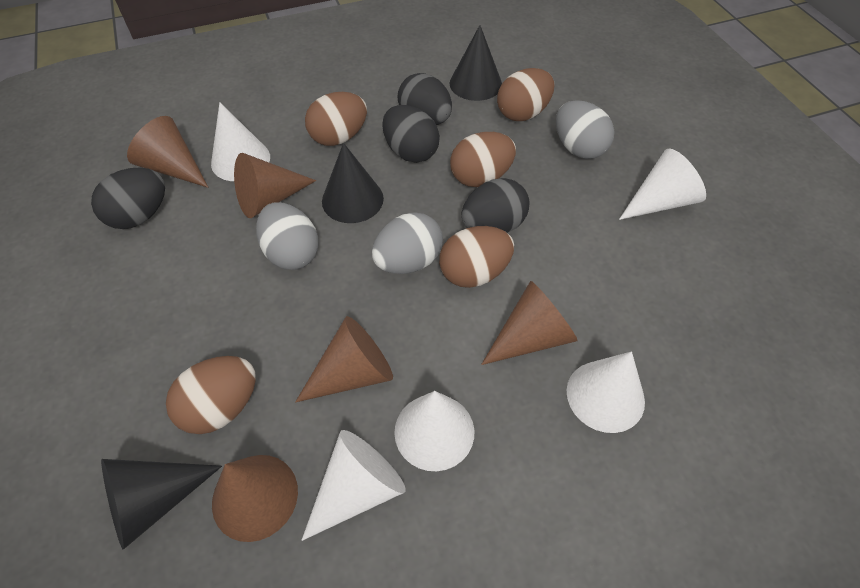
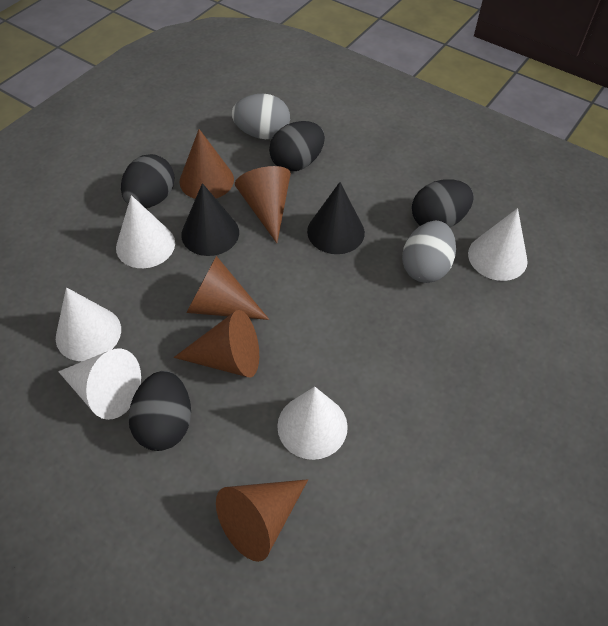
black cone: [101,459,222,550] [322,143,384,223] [450,25,502,101] = 3 -> [181,183,239,256] [307,182,365,254] = 2
brown egg: [166,356,256,434] [305,92,367,146] [439,226,514,288] [450,132,516,187] [497,68,555,121] = 5 -> none = 0
grey egg: [256,202,319,270] [372,213,443,274] [556,100,615,159] = 3 -> [232,94,290,139] [402,221,456,283] = 2

